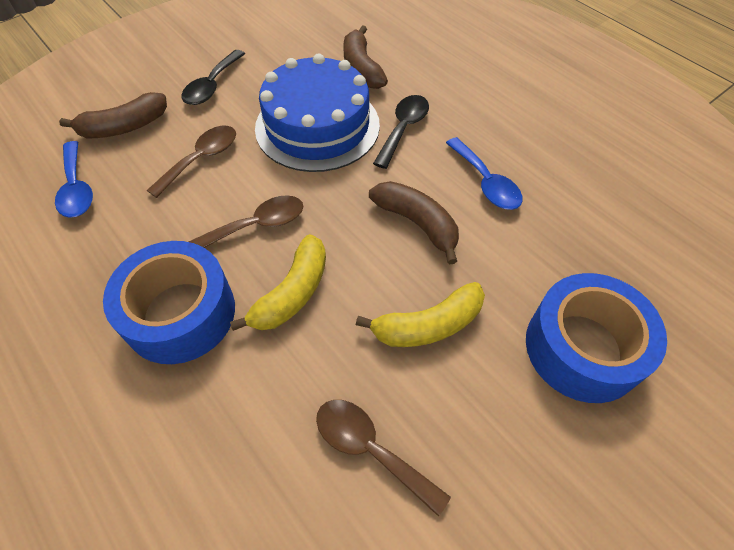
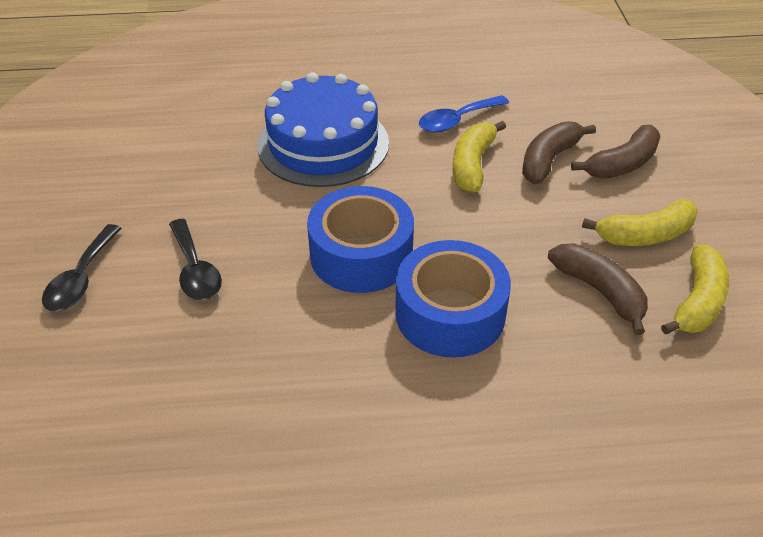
blue spoon: [55,141,93,218] [446,137,523,210] = 2 -> [419,95,509,133] = 1
brown spoon: [147,126,236,198] [189,195,303,248] [316,400,451,517] = 3 -> none = 0
yellow banana: [230,234,326,331] [356,282,485,347] = 2 -> [453,121,506,192] [582,199,698,246] [661,244,729,335] = 3

